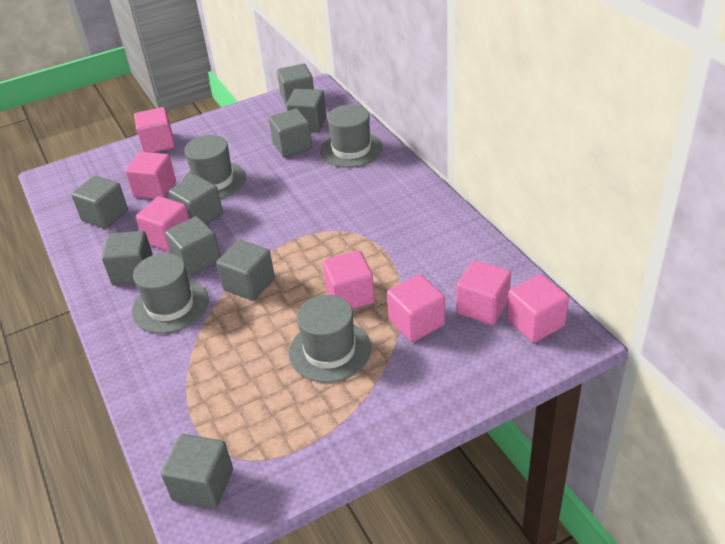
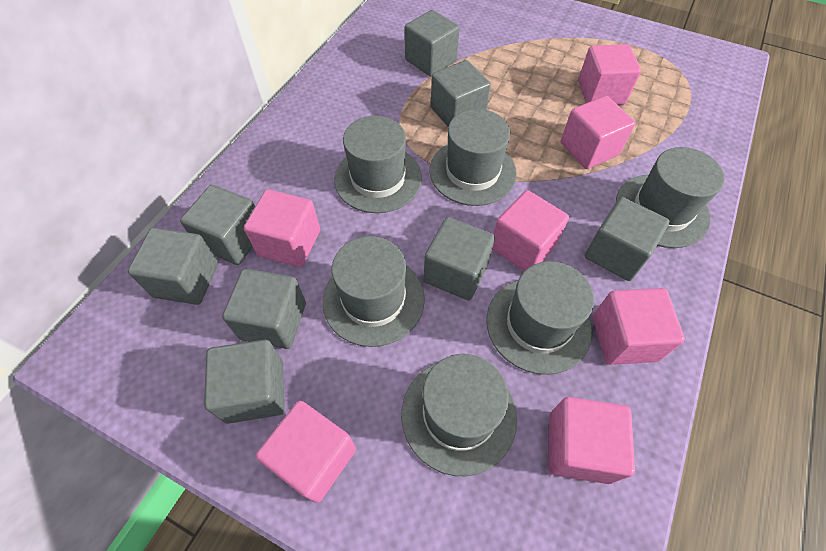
grey cube: [71,175,128,229] [102,231,153,285] [161,434,233,509] [165,216,221,276] [169,175,223,225] [216,240,275,301] [269,108,313,158] [277,64,314,105] [286,89,327,132] = 9 -> [128,228,218,305] [180,185,255,265] [204,340,284,424] [222,269,306,349] [405,10,460,77] [424,217,495,300] [431,60,491,126] [585,197,669,281] = 8
grey hat: [132,253,209,334] [182,135,246,199] [289,295,371,383] [320,104,383,168] = 4 -> [323,236,425,347] [334,116,422,213] [401,354,517,476] [429,109,517,206] [486,261,594,375] [616,147,724,248] = 6

